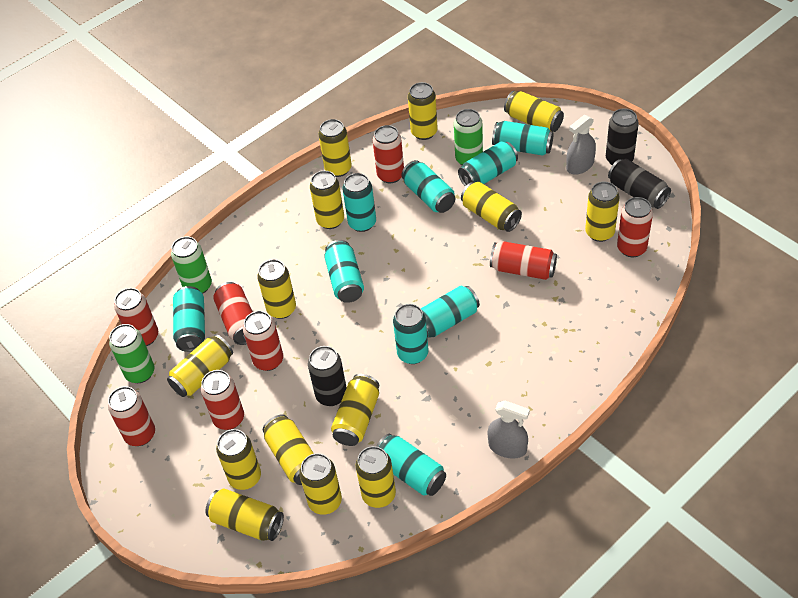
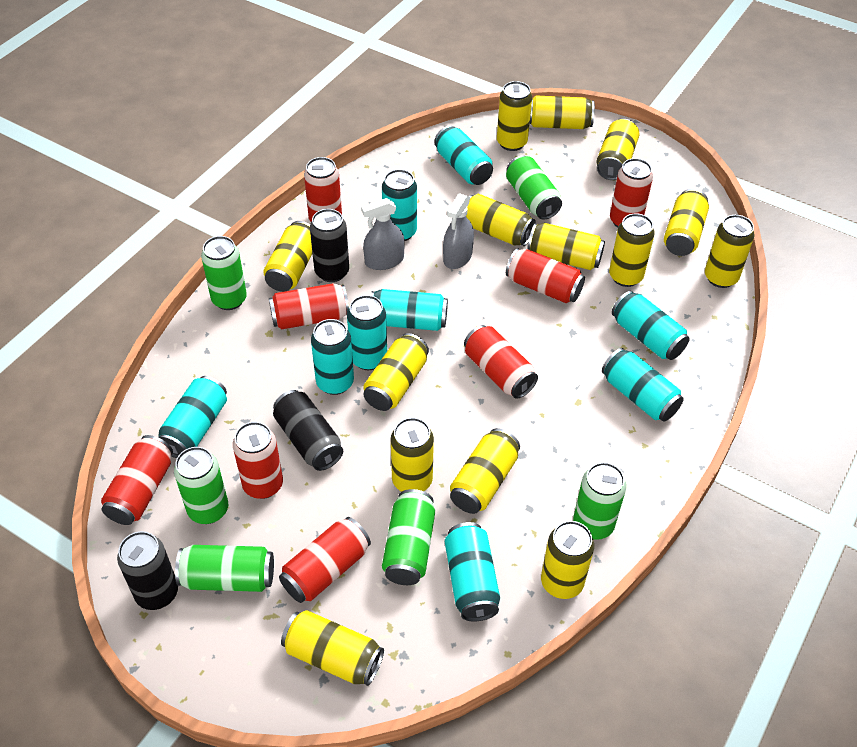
green can: [109,324,155,383] [171,236,212,294] [454,109,483,165] = 3 -> [174,447,228,524] [175,545,274,592] [201,236,247,310] [382,489,435,585] [506,155,562,219] [573,462,626,540] = 6

